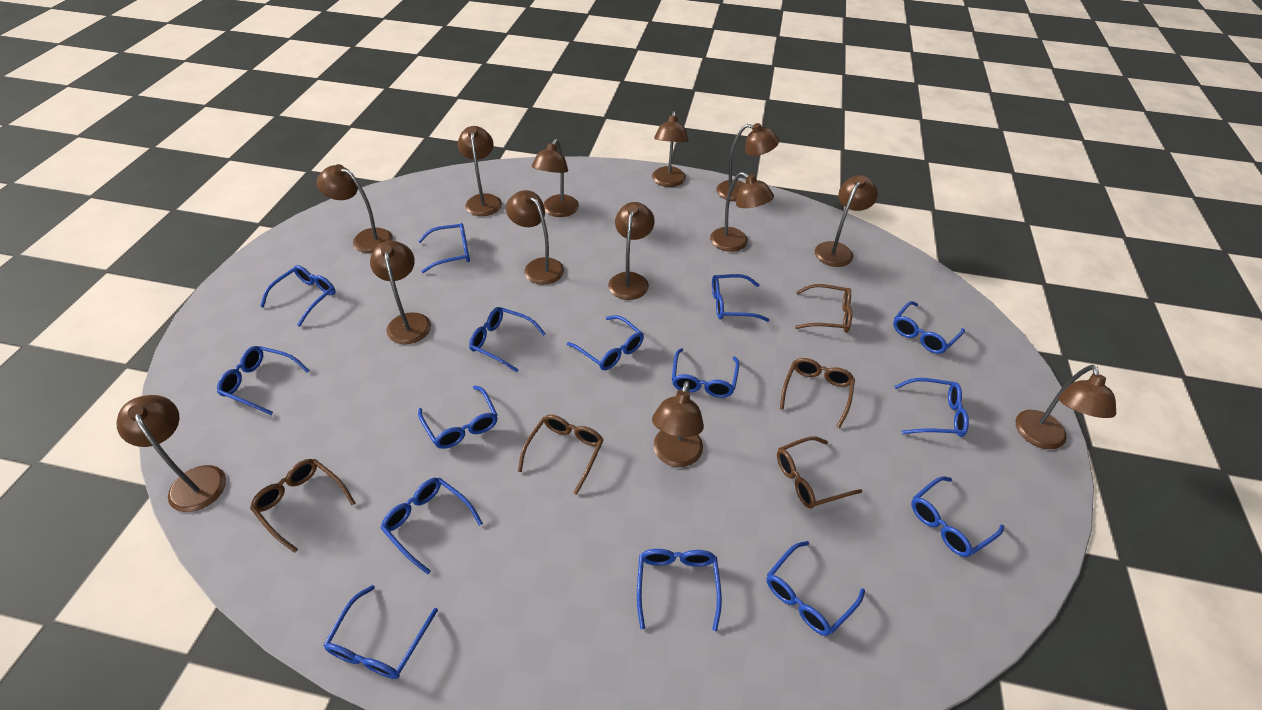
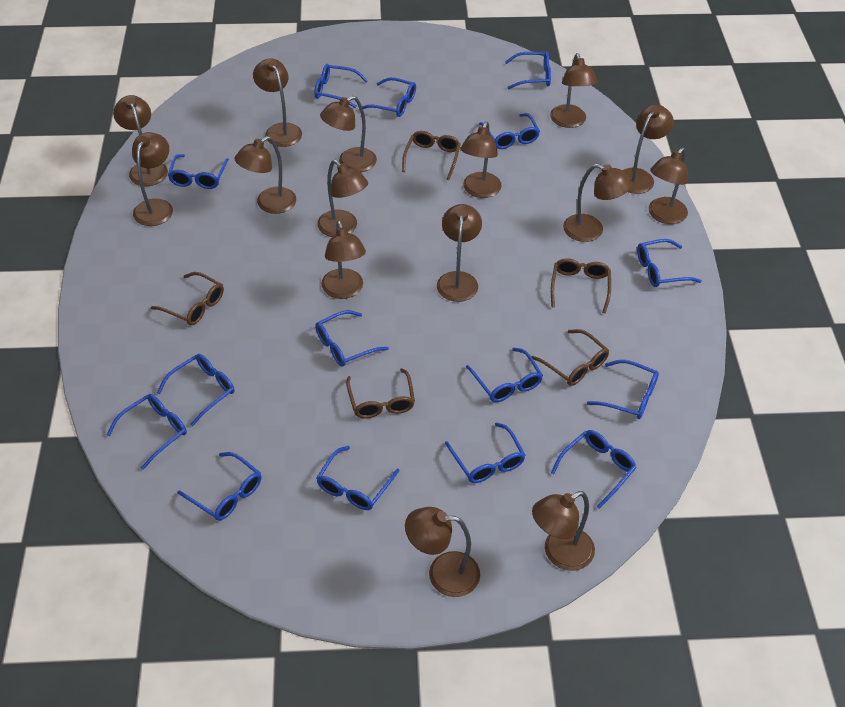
brown lamp: [117,395,226,512] [316,164,393,253] [370,241,431,344] [458,126,502,216] [506,190,564,285] [532,139,579,217] [608,202,655,300] [652,111,689,187] [652,381,704,467] [710,172,774,252] [717,123,779,201] [815,175,878,267] [1016,365,1116,449] = 13 -> [113,95,168,186] [132,132,173,226] [234,136,296,214] [253,58,302,147] [317,160,368,237] [320,96,377,172] [321,220,366,299] [405,507,480,597] [437,204,482,302] [460,122,502,198] [532,491,595,571] [550,53,597,128] [563,164,632,242] [622,105,674,194] [648,147,688,224] = 15

